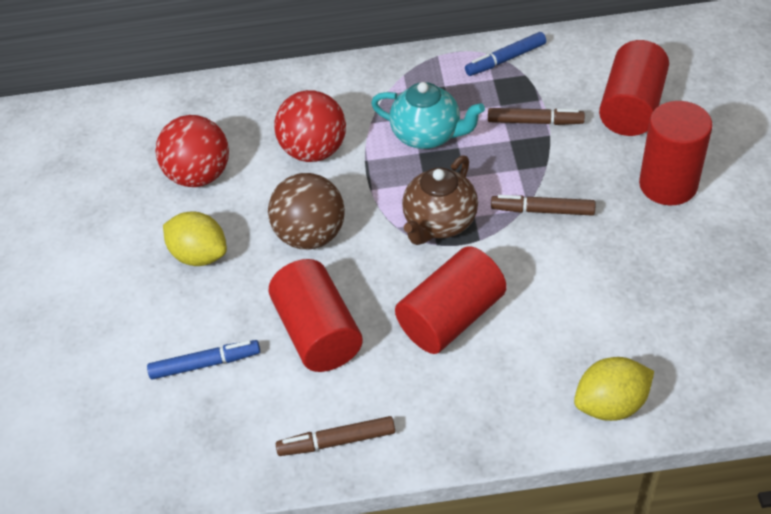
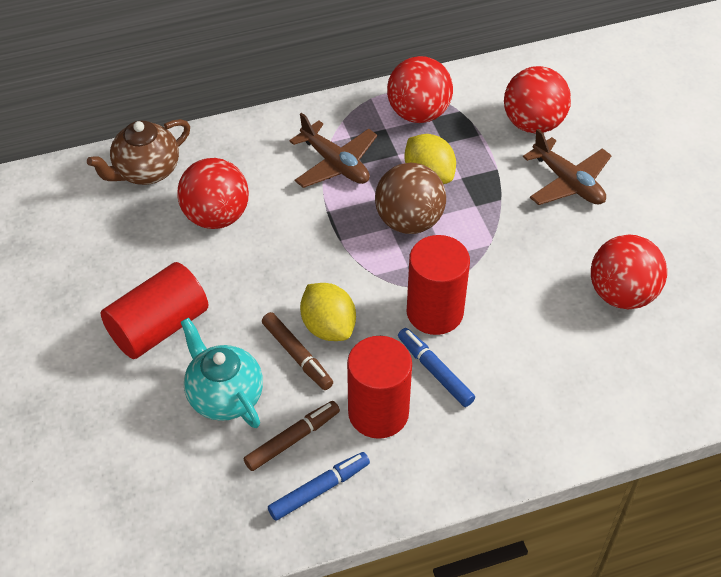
brown marker: [276,416,395,456] [488,108,585,125] [491,195,596,216] = 3 -> [244,401,340,471] [262,312,333,390] = 2
brown plane: none = 0 -> [289,113,377,188] [523,129,612,205] = 2
red ball: [156,115,229,187] [274,90,346,162] = 2 -> [177,158,249,229] [387,56,453,123] [504,66,571,134] [591,235,667,309] = 4
red cylinder: [268,259,363,372] [395,246,507,354] [599,40,669,136] [639,101,712,205] = 4 -> [101,262,208,359] [347,336,412,439] [407,235,470,335] = 3

